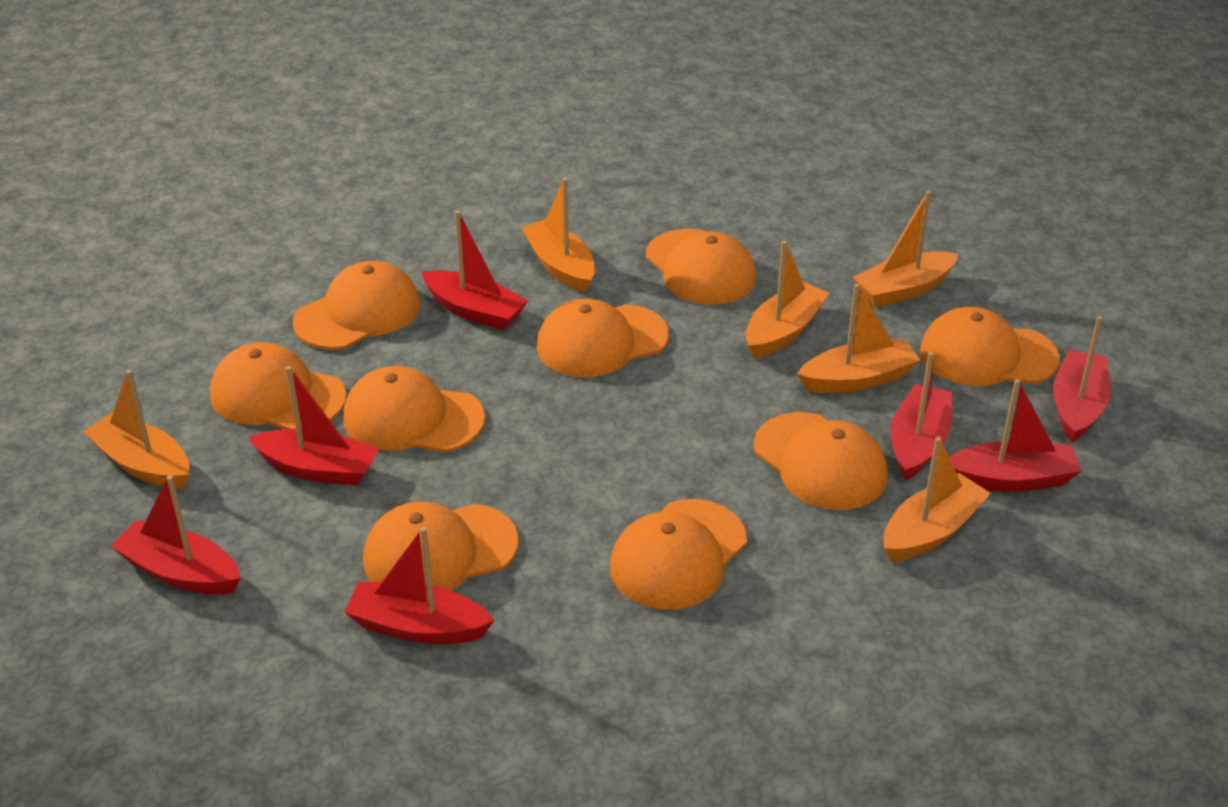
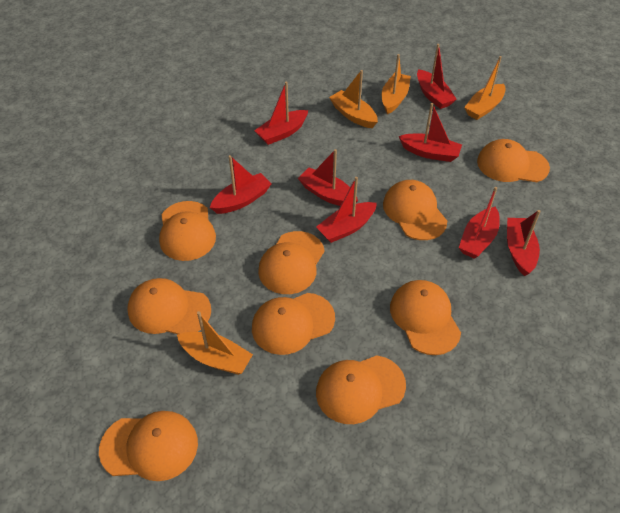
orange boat: [83,370,189,489] [521,178,595,293] [746,241,829,358] [797,283,920,393] [853,190,958,307] [883,437,991,562] = 6 -> [177,311,253,375] [329,70,378,128] [382,54,411,114] [464,56,506,120] = 4
red boat: [111,475,241,595] [248,366,380,486] [344,527,495,644] [422,211,528,330] [890,352,953,480] [949,379,1082,492] [1053,316,1111,443] = 7 -> [210,155,272,214] [254,81,308,145] [298,149,358,206] [316,177,377,243] [399,103,462,162] [417,44,457,109] [459,187,500,259] [507,210,541,276] = 8

